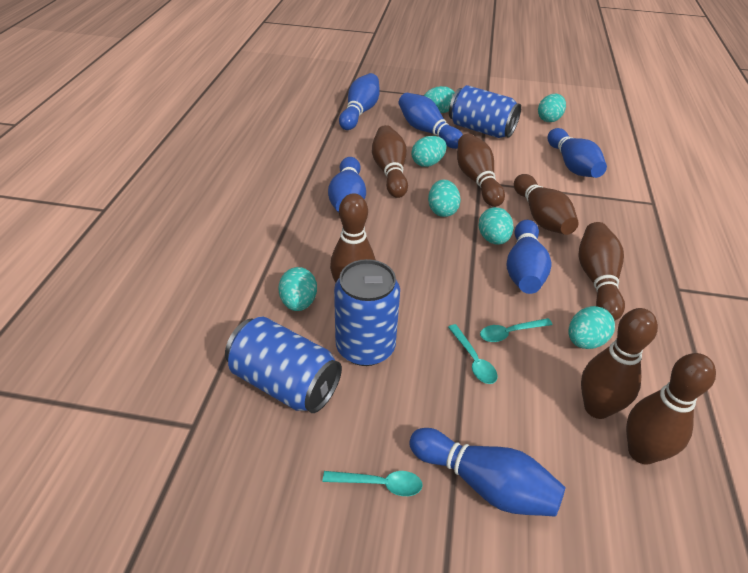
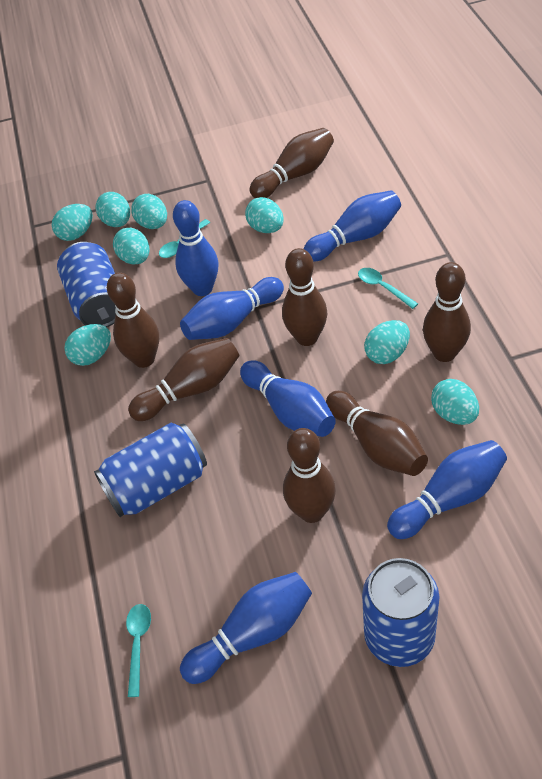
turquoise egg: [278,267,317,311] [411,136,447,167] [424,86,455,113] [428,180,461,217] [479,207,514,245] [538,94,566,122] [569,306,615,349] = 7 -> [52,204,93,241] [64,324,111,366] [95,192,130,227] [113,228,149,265] [131,194,167,229] [245,197,284,233] [364,320,410,364] [431,379,479,425] = 8

